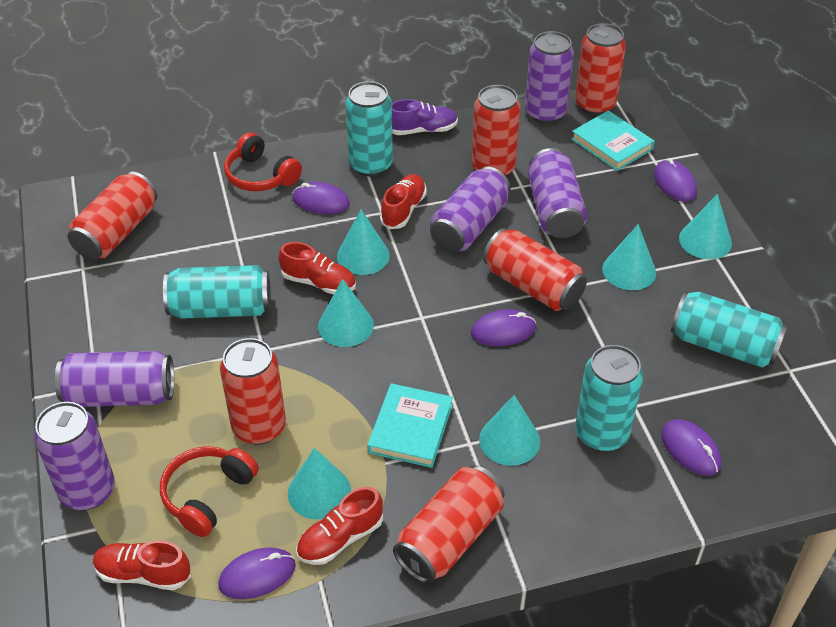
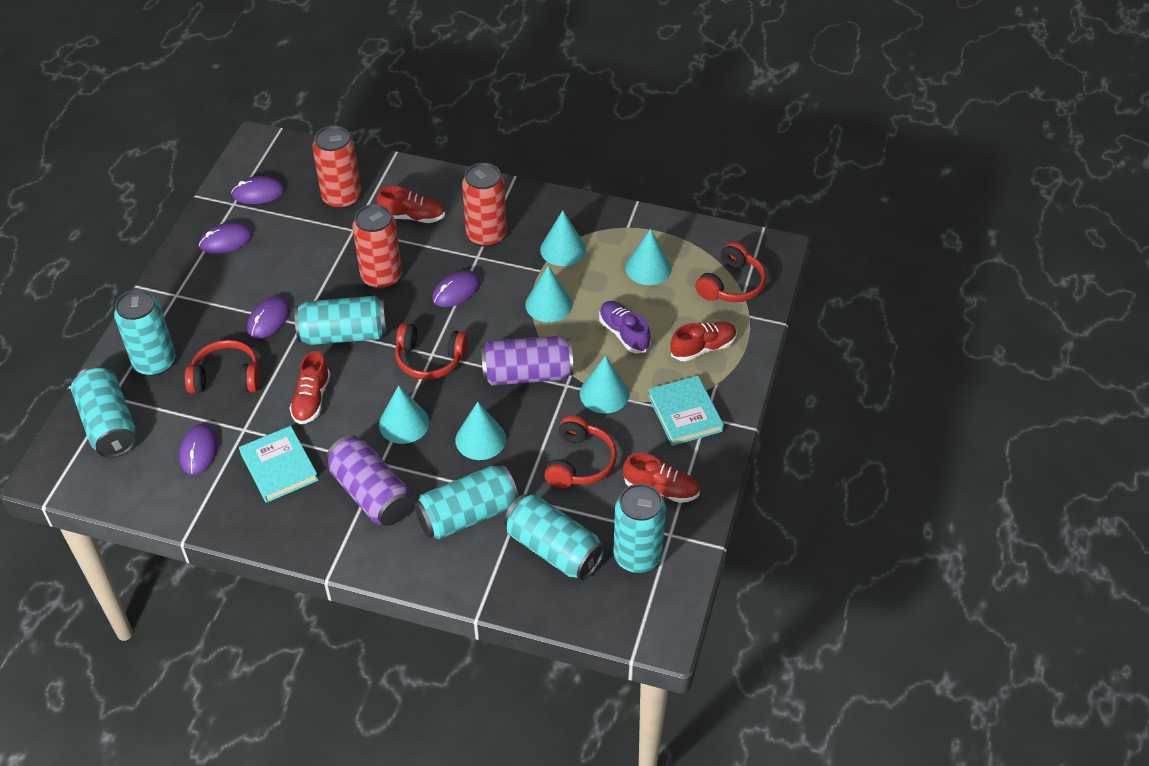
purple can: [34,402,115,510] [55,351,174,407] [430,167,511,252] [525,31,574,124] [528,148,587,238] = 5 -> [326,435,412,526] [481,336,574,386] = 2
red can: [68,171,157,260] [220,338,286,445] [393,465,505,583] [472,85,520,176] [483,228,587,311] [575,23,626,115] = 6 -> [312,126,361,209] [352,204,402,289] [462,163,507,247] = 3
red headphones: [160,446,259,537] [224,132,302,191] = 2 -> [185,340,260,393] [395,323,468,380] [544,415,617,488] [695,241,766,302] = 4
turquoise can: [163,265,271,319] [345,81,393,176] [575,345,643,452] [671,291,787,368] = 4 -> [71,366,136,458] [114,289,176,376] [294,296,387,345] [414,465,519,540] [504,494,605,580] [613,483,666,573] = 6

